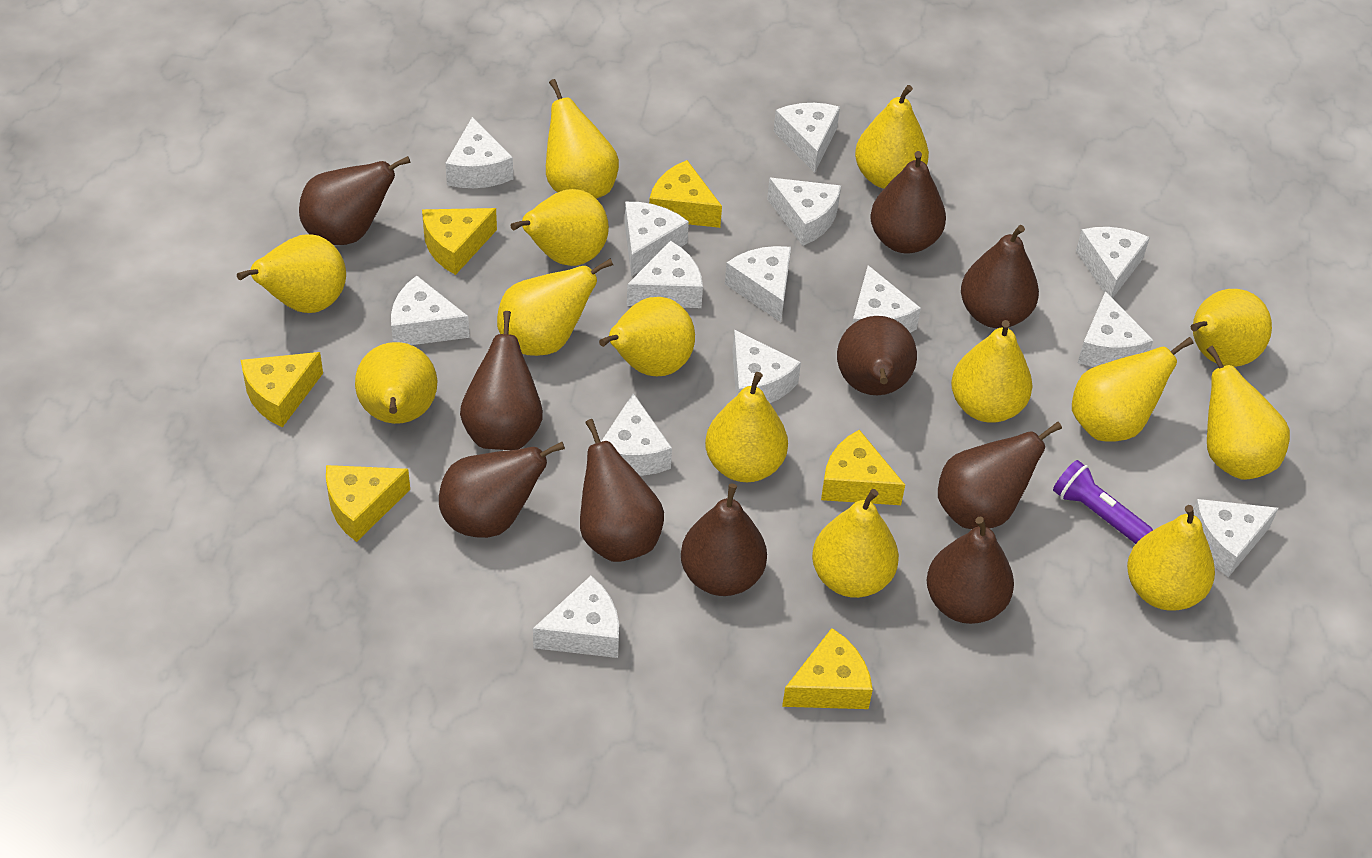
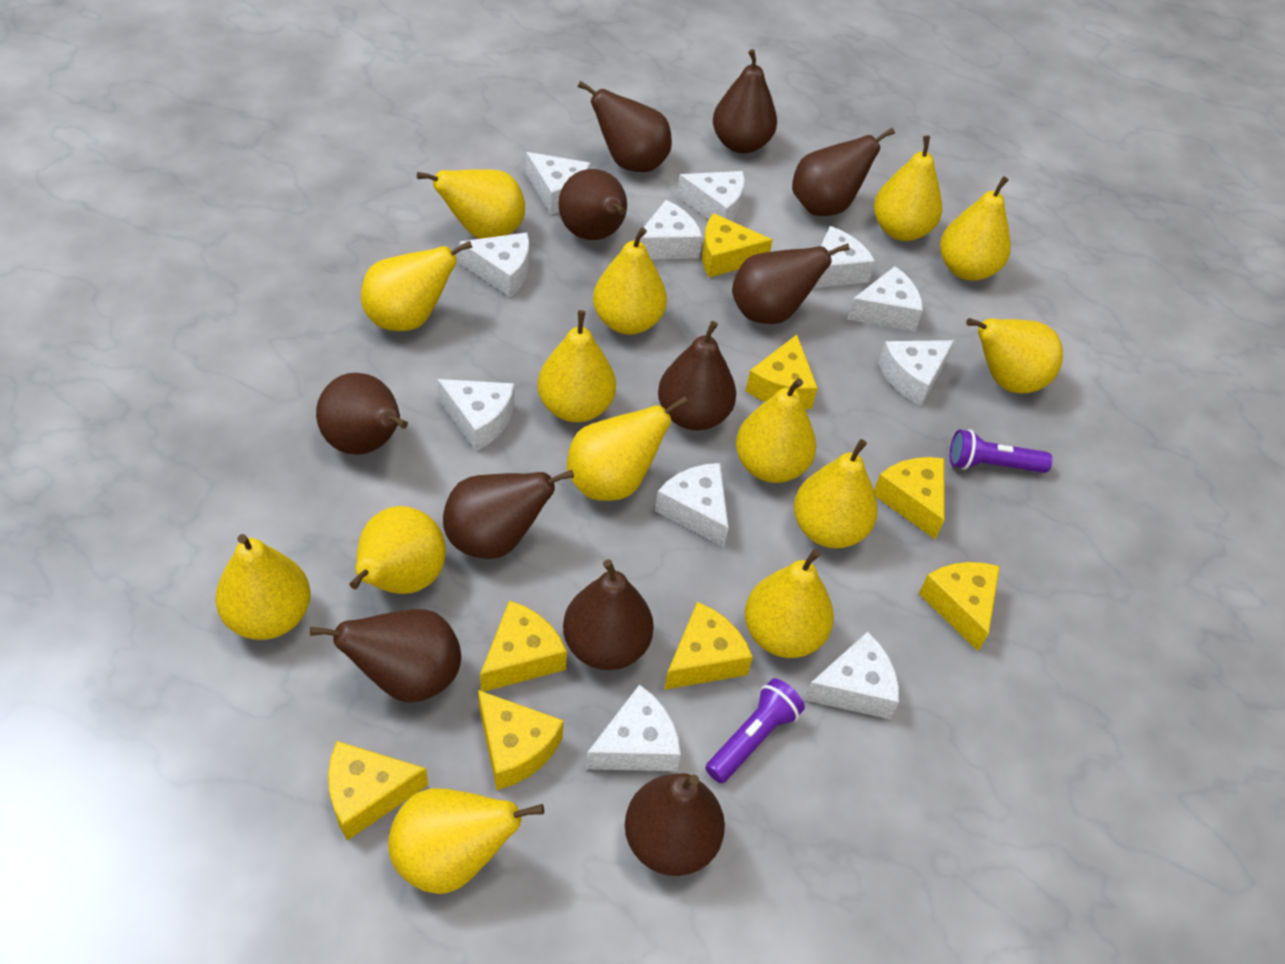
brown pear: [299,156,411,245] [439,442,565,538] [460,311,543,450] [580,419,664,562] [681,484,767,596] [837,316,917,395] [870,151,946,254] [927,517,1014,624] [938,422,1062,529] [961,225,1039,328] = 10 -> [310,609,461,703] [316,373,408,455] [443,470,574,559] [558,169,627,240] [563,559,654,670] [578,81,672,172] [625,773,725,876] [658,321,736,430] [713,49,777,153] [732,243,850,324] [792,128,895,216] = 11
purple flashlight: [1053,460,1153,544] = 1 -> [705,678,805,783] [950,429,1053,473] = 2
white cheese: [391,276,470,345] [445,117,513,188] [533,576,619,658] [601,393,672,476] [625,202,689,276] [627,240,703,308] [725,246,791,322] [732,330,801,403] [767,178,841,246] [773,103,840,173] [852,265,921,333] [1076,227,1150,298] [1078,291,1153,367] [1193,499,1278,577] = 14 -> [437,379,514,451] [459,233,529,298] [526,152,591,215] [586,684,681,771] [635,200,702,259] [655,463,729,547] [677,171,745,222] [804,632,899,719] [814,226,875,288] [847,266,923,331] [878,340,955,406] = 11
yellow cheese: [241,352,323,427] [326,465,410,542] [422,208,497,275] [649,160,722,228] [782,628,873,709] [821,430,905,505] = 6 -> [328,741,428,841] [478,690,564,790] [480,600,567,692] [664,602,753,690] [702,213,773,277] [746,334,818,409] [874,457,945,540] [919,562,1000,651] = 8

